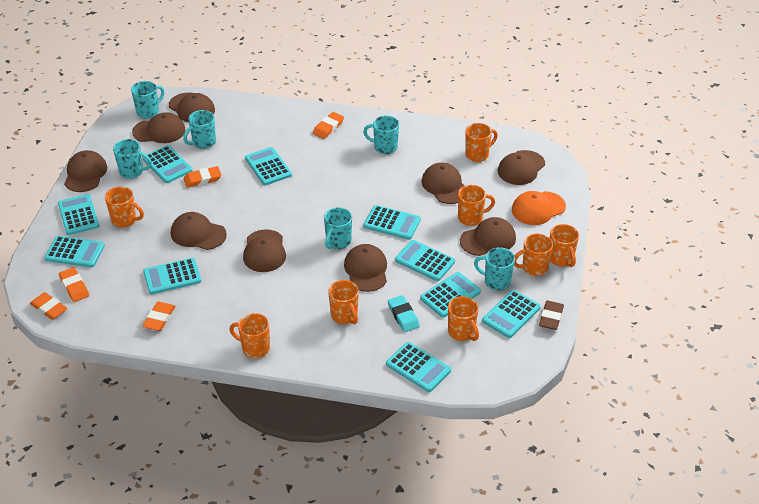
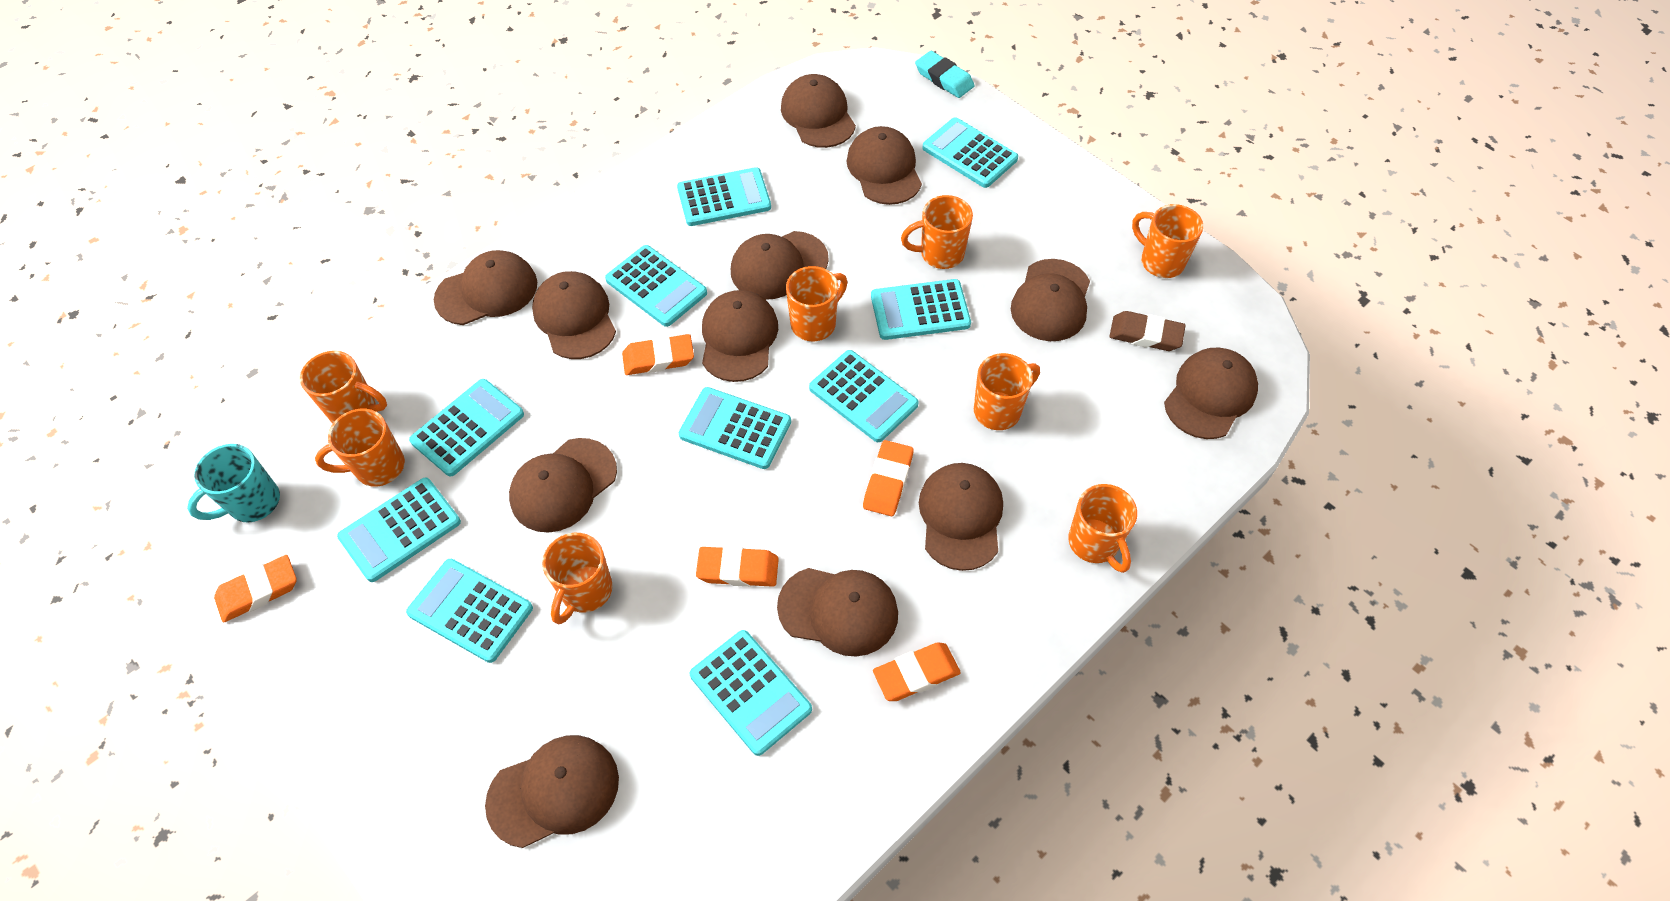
brown cap: [64,150,107,192] [132,112,185,143] [169,92,215,122] [171,212,227,250] [243,229,286,272] [344,244,387,292] [421,163,465,204] [460,217,516,256] [498,150,545,185] = 9 -> [434,250,537,325] [485,735,619,848] [509,438,617,533] [532,271,616,359] [702,290,778,382] [731,231,829,300] [777,568,898,656] [781,74,856,148] [847,126,922,205] [919,463,1003,571] [1011,259,1090,341] [1164,348,1258,439] = 12
orange cap: [512,191,566,225] = 1 -> none = 0
turquoise mug: [113,139,152,179] [131,81,164,118] [183,110,216,149] [324,207,352,249] [363,115,399,154] [474,247,515,290] = 6 -> [187,444,280,522] = 1

